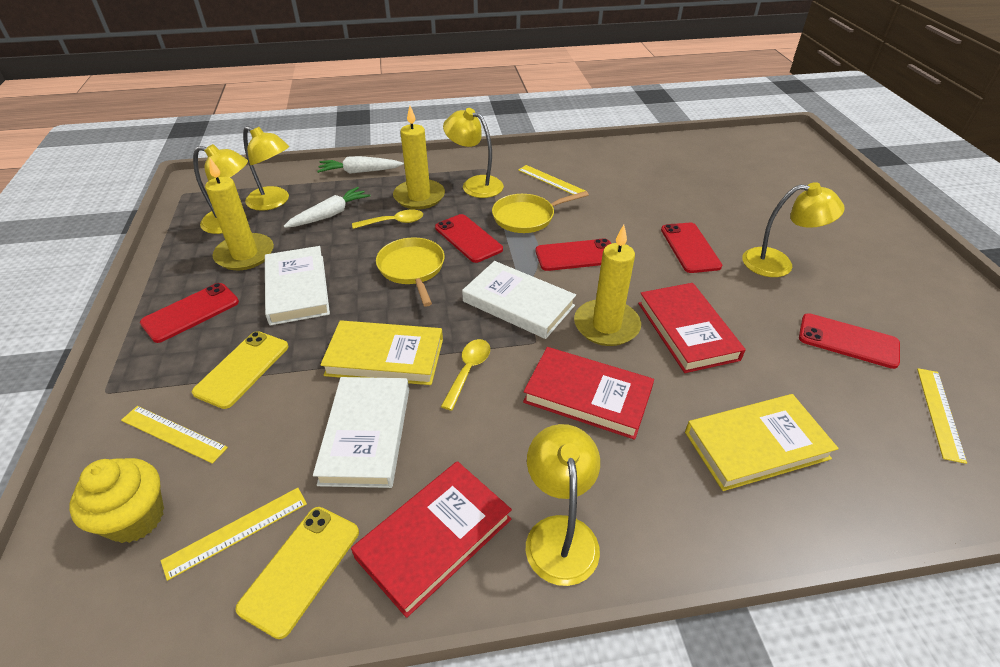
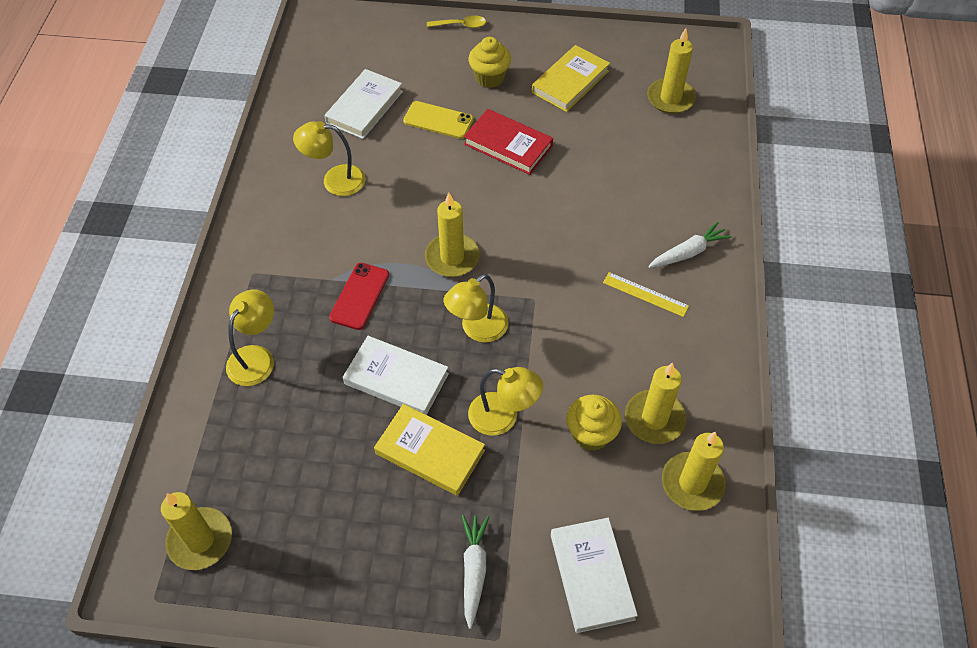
red book: [351,461,512,618] [523,347,654,440] [638,283,746,373] = 3 -> [464,109,553,175] = 1
red phone: [140,283,239,343] [435,214,503,263] [535,238,611,271] [661,223,722,273] [799,313,900,369] = 5 -> [329,263,389,330] = 1
yellow candle: [205,158,274,270] [393,106,445,209] [574,225,641,346] = 3 -> [161,492,232,570] [425,193,480,277] [625,362,686,444] [647,28,696,114] [662,432,726,511] = 5
yellow cupcake: [69,458,164,543] = 1 -> [468,37,511,88] [566,395,622,451] = 2
yellow lamp: [193,144,248,234] [243,126,289,211] [443,108,504,198] [526,424,600,586] [742,182,845,277] = 5 -> [226,289,274,386] [293,121,365,196] [444,274,509,343] [468,367,543,436] = 4
yellow pan: [376,238,445,307] [492,191,589,233] = 2 -> none = 0
yellow phone: [192,331,288,409] [235,507,359,639] = 2 -> [403,101,474,139] = 1
yellow ruler: [121,406,228,464] [161,488,307,581] [518,165,585,195] [917,368,967,464] = 4 -> [603,272,689,317] = 1
yellow spoon: [352,209,423,229] [441,339,490,411] = 2 -> [427,15,486,28] = 1

